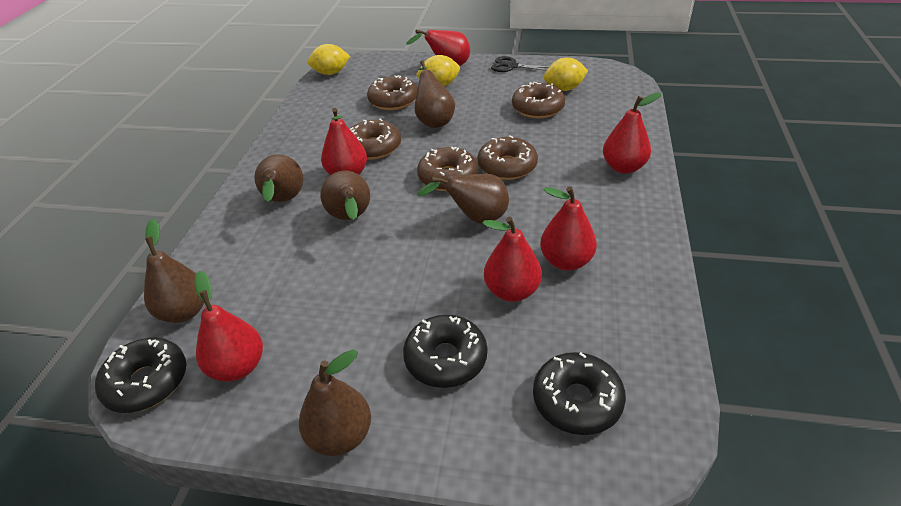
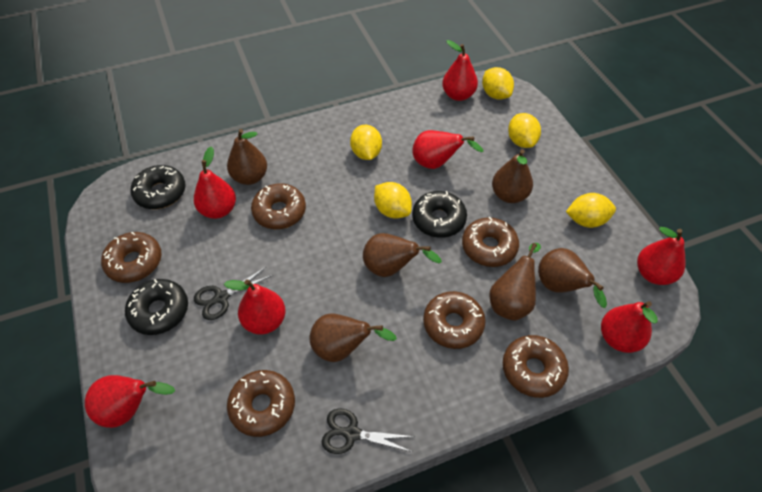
black scissors: [491,56,549,72] = 1 -> [194,267,272,320] [322,408,415,454] = 2
brown donut: [350,118,401,159] [367,75,417,110] [417,147,478,191] [477,135,538,180] [512,82,565,119] = 5 -> [101,232,162,283] [227,370,295,437] [251,183,306,229] [423,291,486,349] [462,217,519,267] [503,335,569,398] = 6
red pear: [194,271,263,382] [321,108,367,175] [406,29,470,66] [482,217,542,302] [540,186,597,271] [603,92,662,174] = 6 -> [85,375,175,428] [194,146,236,219] [224,279,286,335] [412,130,484,169] [442,40,478,101] [601,301,658,353] [637,227,685,285] = 7
yellow lemon: [307,44,350,75] [416,55,460,87] [544,58,588,91] = 3 -> [350,125,382,160] [374,182,412,218] [482,67,514,99] [508,113,541,148] [566,193,616,228] = 5

